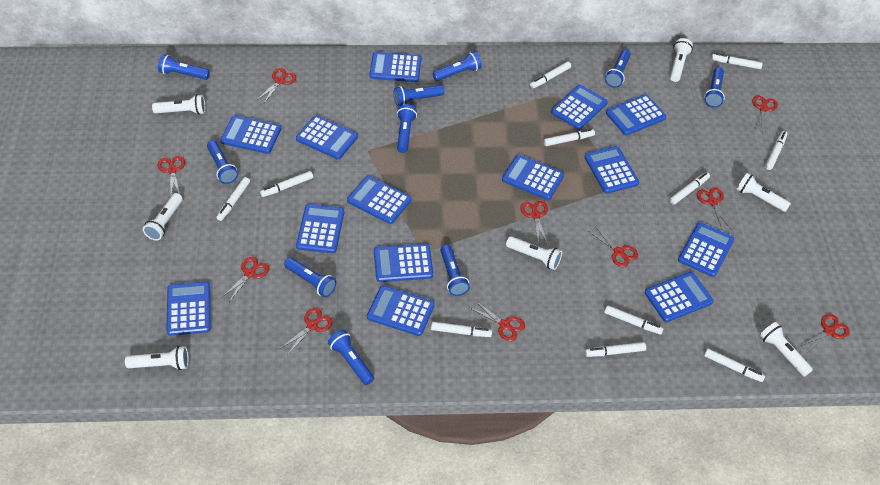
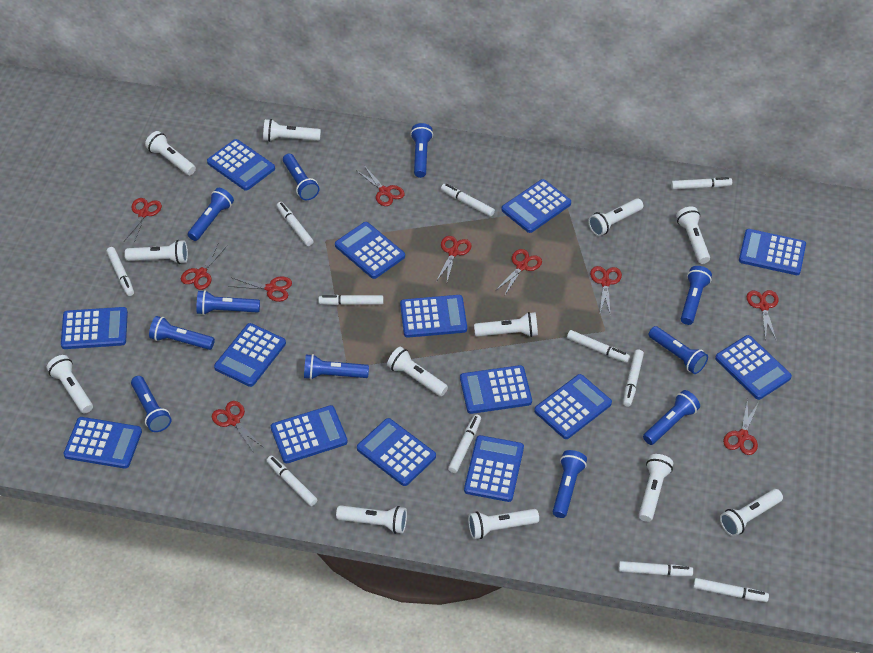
blue flashlight: [158,55,210,80] [207,140,238,184] [284,258,336,297] [328,330,374,385] [394,85,445,106] [397,104,417,153] [433,52,482,81] [440,245,470,296] [605,49,631,88] [704,67,725,107] = 10 -> [131,376,172,432] [149,316,215,350] [188,188,234,241] [196,290,260,315] [283,154,319,200] [304,354,369,380] [410,123,433,178] [553,450,587,518] [643,390,700,445] [649,326,708,374] [681,266,712,325] = 11
white flashlight: [125,346,189,370] [143,193,183,241] [152,94,205,115] [506,236,562,270] [670,38,693,82] [737,173,791,212] [760,322,813,377] = 7 -> [47,355,93,413] [125,240,188,264] [145,131,196,175] [263,119,321,142] [336,505,407,534] [387,347,448,396] [468,509,539,539] [474,312,538,337] [588,198,643,236] [639,454,673,522] [676,206,710,264] [720,489,783,536] = 12

